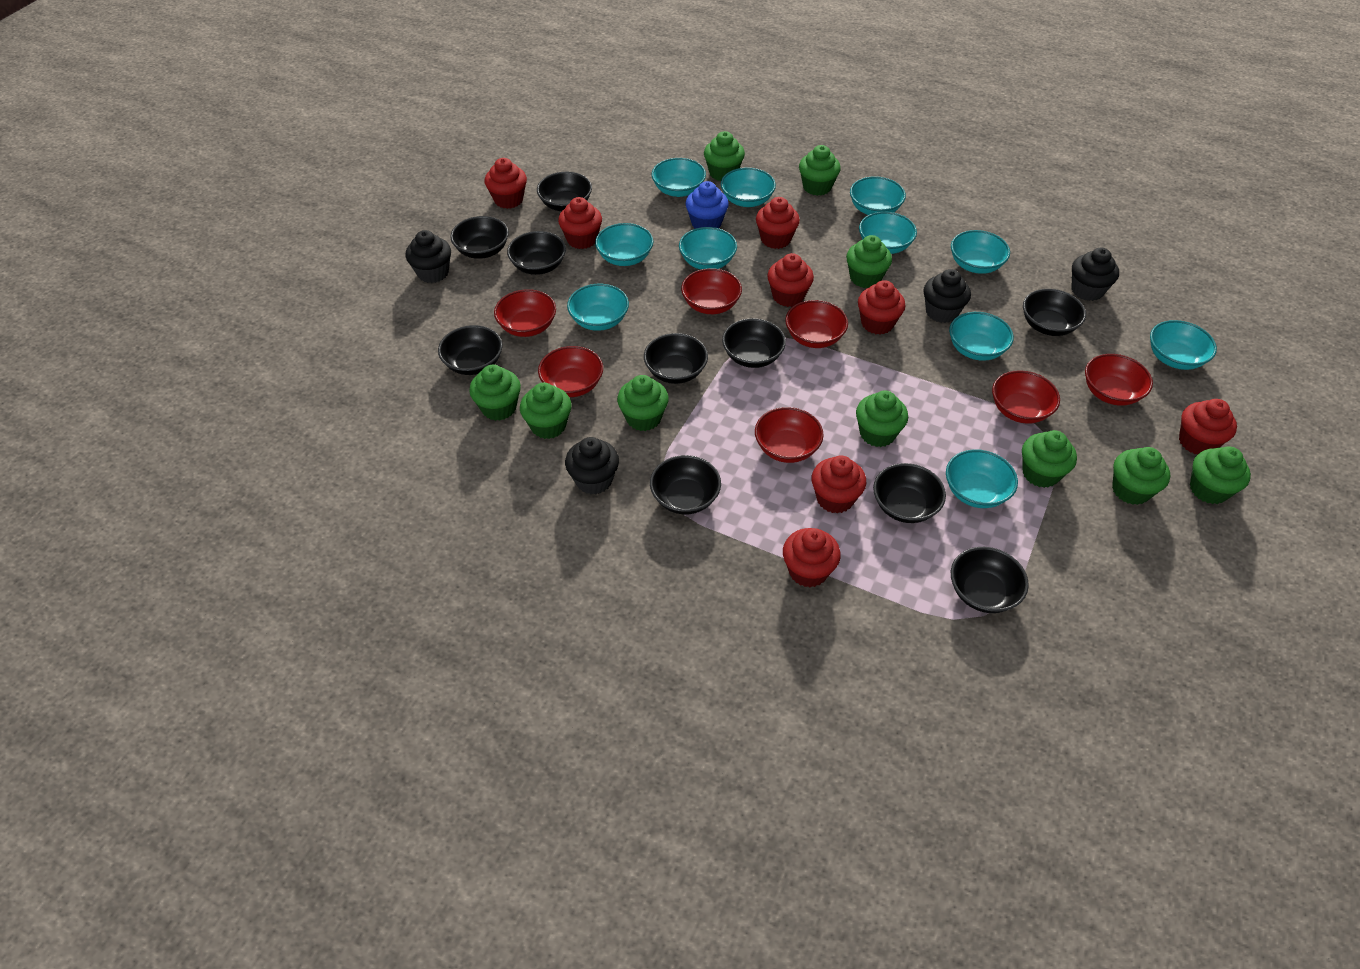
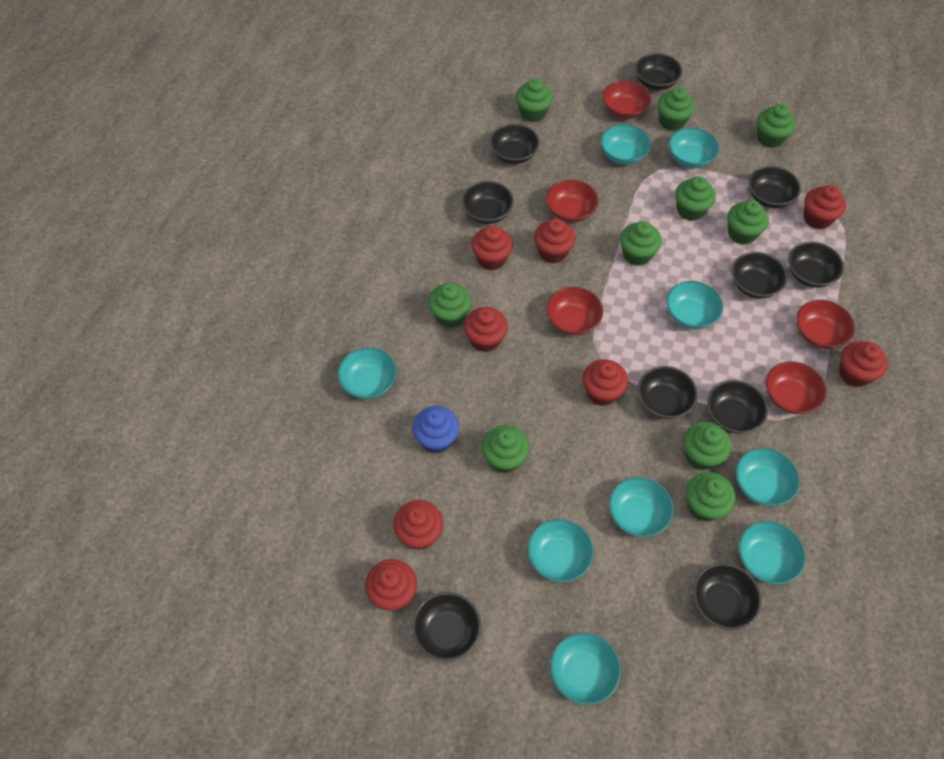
black cupcake: [406,230,451,283] [565,437,619,495] [923,269,971,323] [1071,248,1119,301] = 4 -> none = 0
red bowl: [494,289,556,337] [538,346,603,397] [681,268,742,314] [755,407,824,463] [785,300,848,348] [992,370,1060,424] [1085,354,1153,406] = 7 -> [546,179,598,223] [546,287,603,335] [602,80,651,119] [766,361,827,414] [796,300,855,349] = 5
turquoise bowl: [567,284,629,331] [595,223,654,266] [652,158,706,197] [679,227,737,269] [721,167,776,207] [850,176,906,215] [859,212,917,254] [946,449,1018,508] [949,312,1014,361] [951,230,1010,274] [1150,320,1217,370] = 11 -> [338,347,397,399] [527,519,594,582] [550,632,621,705] [600,124,651,165] [609,477,674,537] [666,281,723,329] [668,128,719,168] [736,448,800,506] [738,521,806,585] = 9

